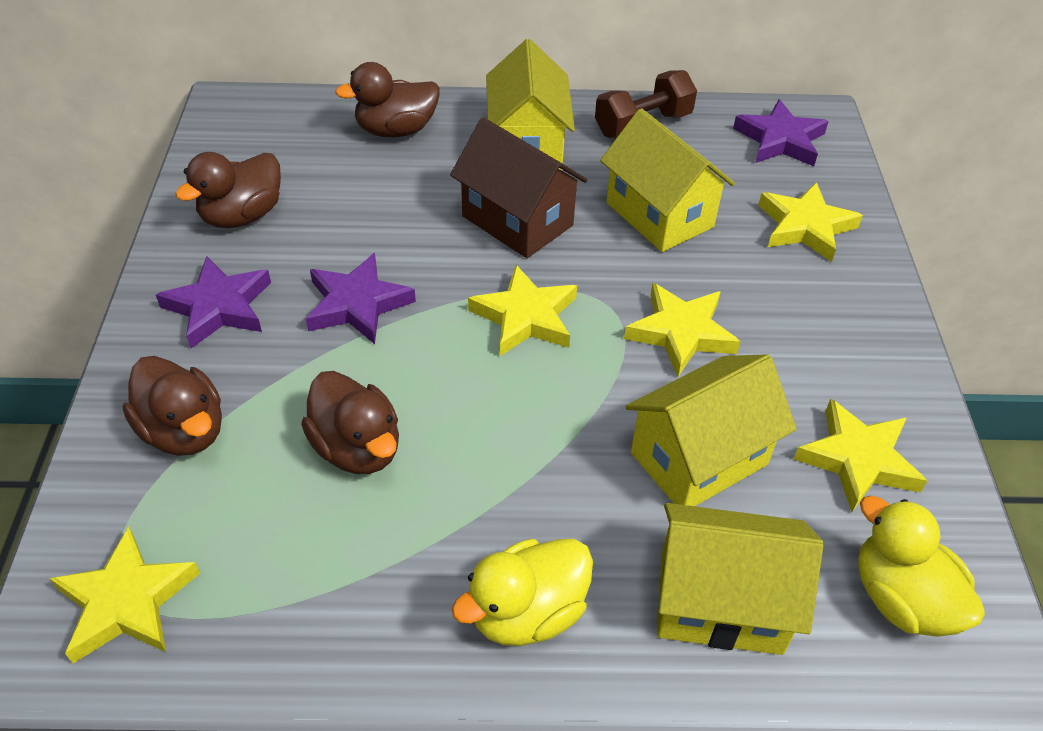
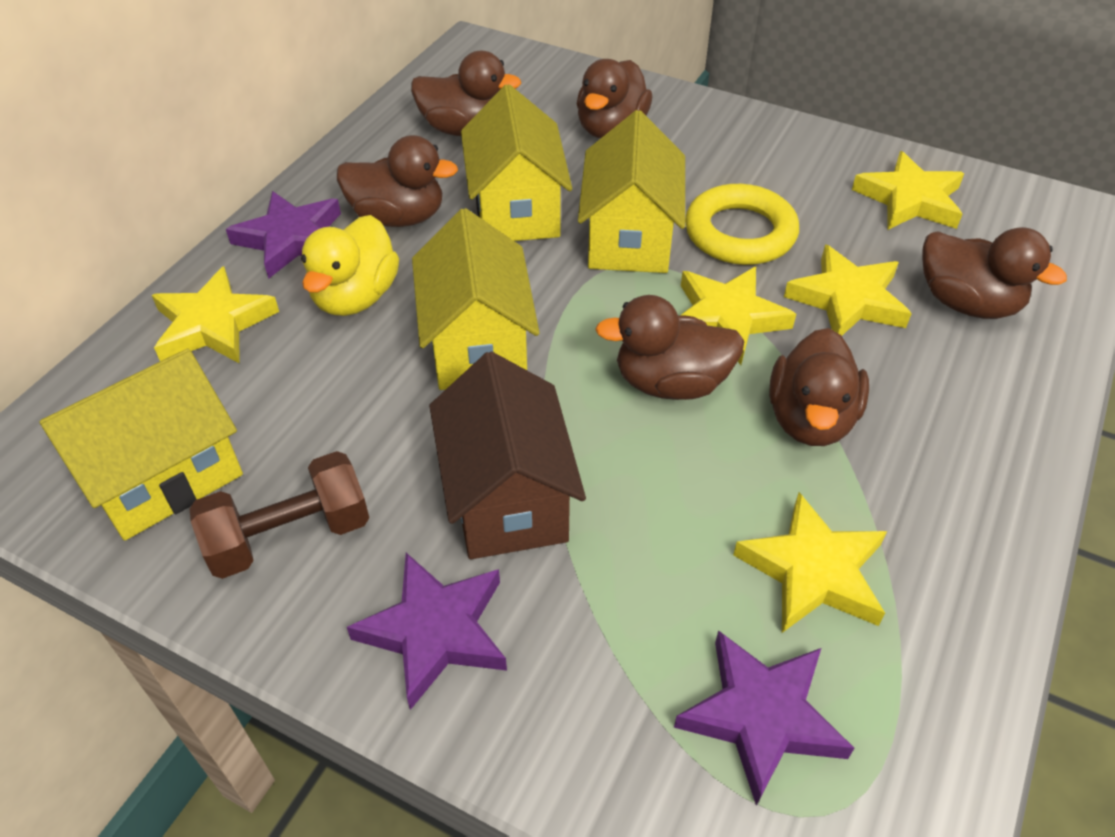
brown duck: [122,356,222,456] [175,152,281,228] [301,371,399,474] [335,62,439,137] = 4 -> [337,135,458,227] [411,51,521,136] [577,59,652,139] [595,295,745,400] [769,328,869,446] [922,227,1067,319] = 6
yellow duck: [452,539,593,646] [858,496,985,637] = 2 -> [301,215,399,316] = 1
yellow ring: none = 0 -> [685,184,799,265] = 1

